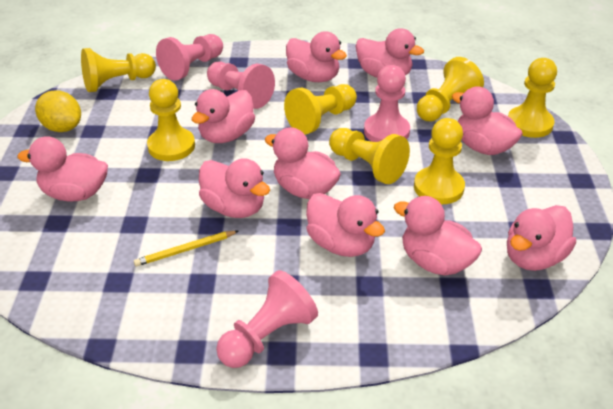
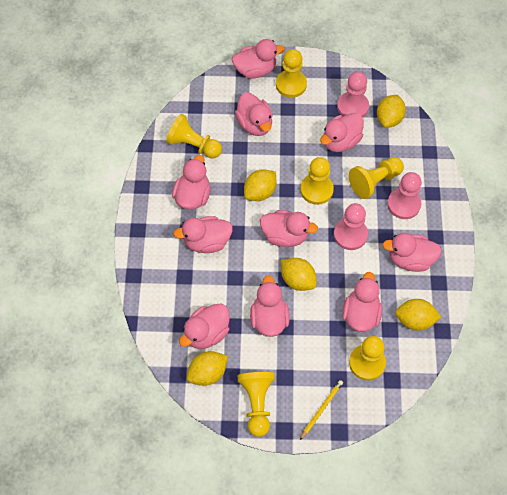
pink pawn: [156,34,223,81] [207,62,275,109] [216,270,318,368] [364,65,410,142] = 4 -> [334,203,368,250] [337,72,369,118] [387,172,422,219] = 3
yellow lemon: [35,90,81,132] = 1 -> [187,351,228,386] [244,169,276,201] [281,258,317,291] [377,95,406,128] [395,299,441,331] = 5
yellow pawn: [81,48,156,92] [147,79,195,161] [284,84,357,135] [329,128,410,184] [414,118,465,204] [417,57,484,122] [508,58,557,138] = 7 -> [166,114,222,159] [238,372,275,437] [276,49,307,98] [300,157,334,205] [349,157,404,199] [349,336,386,380] = 6

